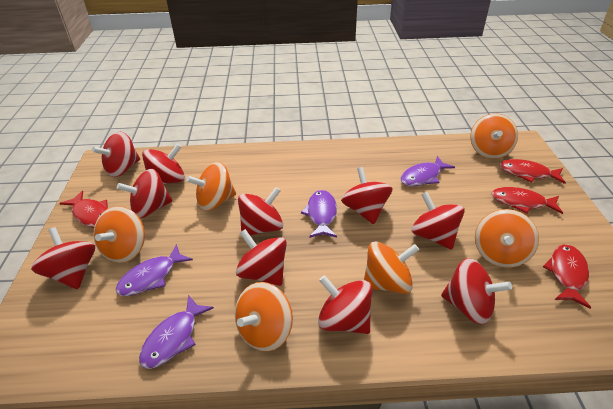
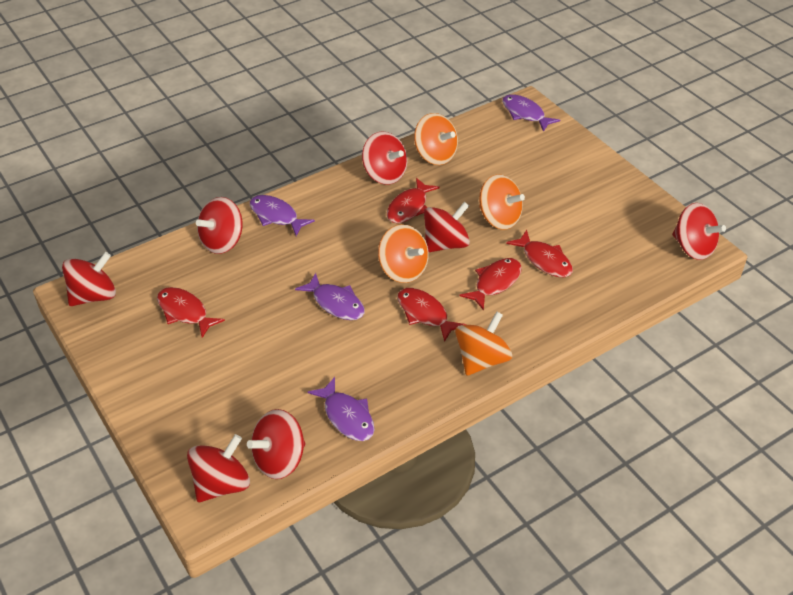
orange spinning top: [94,206,145,263] [186,162,236,211] [235,282,293,351] [364,242,419,294] [470,114,518,159] [475,209,539,268] = 6 -> [378,224,429,283] [414,113,458,165] [455,311,512,376] [479,174,525,230] = 4
red fish: [59,191,108,227] [491,187,563,214] [499,159,566,184] [543,244,591,308] = 4 -> [157,287,225,338] [387,178,440,223] [397,288,466,342] [460,258,522,311] [506,230,573,277] = 5
red spinning top: [31,227,95,289] [92,132,140,177] [117,169,173,218] [142,144,185,184] [236,229,287,286] [238,187,283,235] [318,275,373,334] [341,167,392,224] [411,192,465,250] [441,258,512,324] = 10 -> [62,252,116,306] [187,434,250,502] [196,197,243,254] [247,409,305,479] [362,132,407,185] [424,202,470,252] [672,203,726,260] = 7

